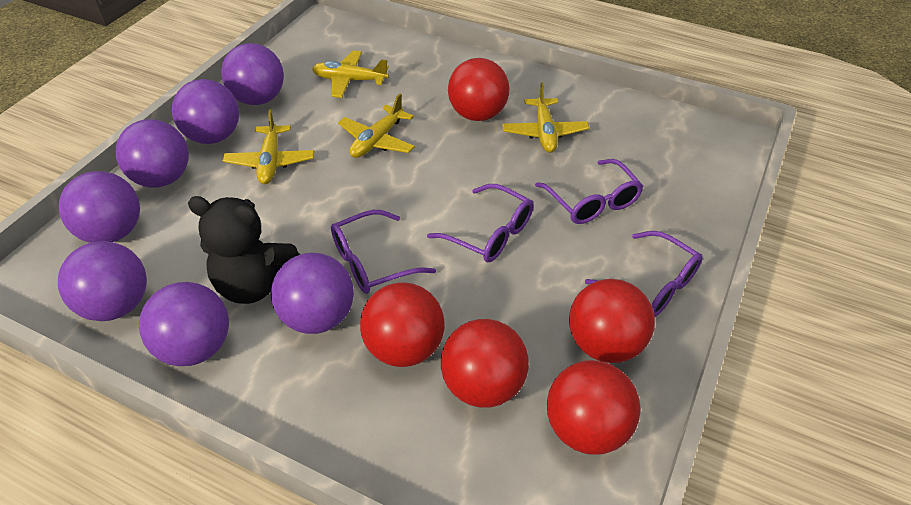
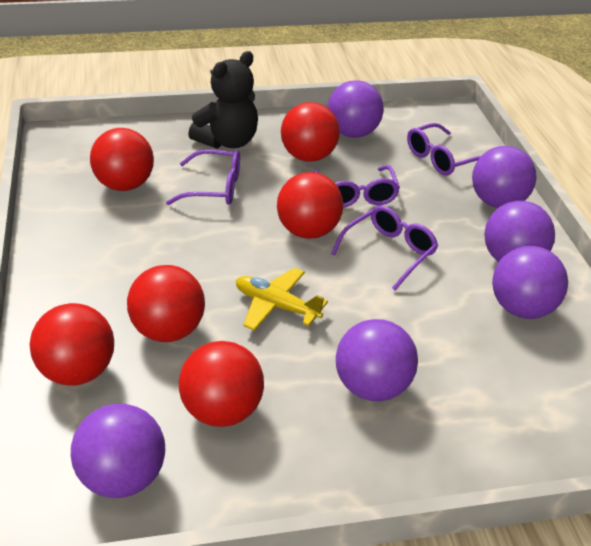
purple ball: [58,241,147,321] [59,171,140,243] [116,119,189,188] [139,282,229,366] [172,79,239,144] [221,43,284,105] [271,253,354,334] = 7 -> [71,404,165,498] [327,80,384,138] [336,319,418,401] [472,146,537,208] [484,201,555,262] [492,246,568,319] = 6
red ball: [360,282,445,367] [441,319,529,408] [448,58,509,121] [547,360,641,455] [569,279,655,363] = 5 -> [30,303,114,386] [90,128,154,191] [127,265,205,342] [179,341,264,427] [277,172,343,239] [281,102,340,162] = 6
yellow plane: [223,109,314,184] [312,51,389,98] [338,94,415,158] [502,82,589,153] = 4 -> [236,268,328,331] = 1

